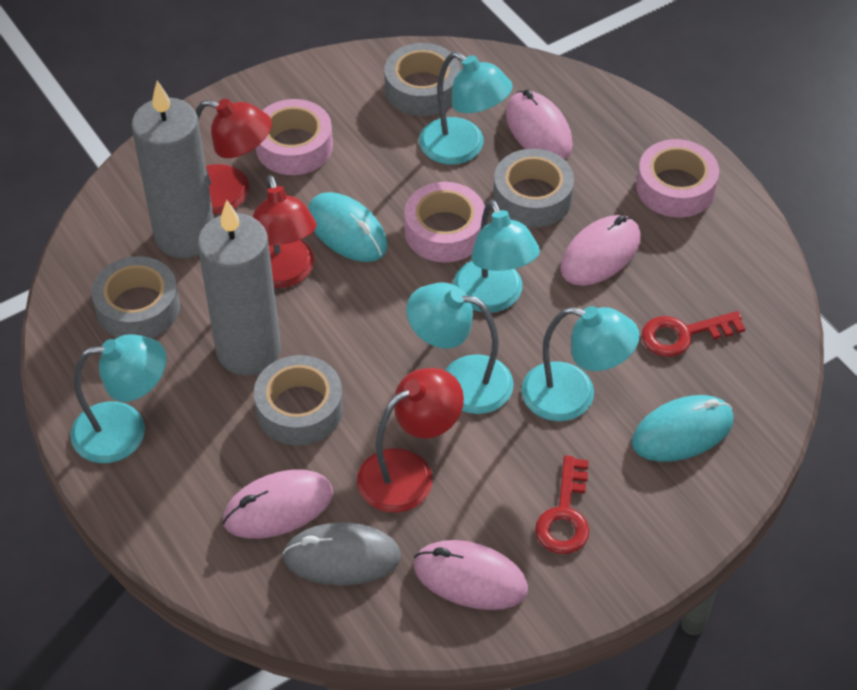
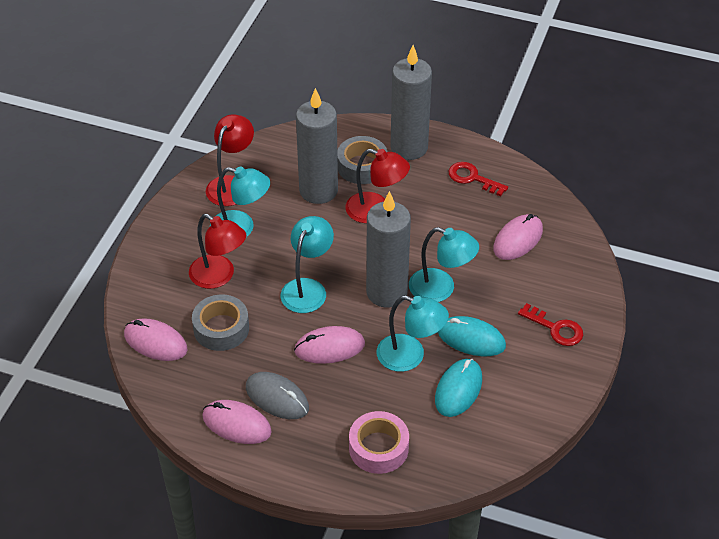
grey candle: [132,81,214,258] [198,200,281,376] = 2 -> [296,88,338,204] [366,191,411,308] [390,45,432,160] = 3
grey tape: [92,256,180,338] [254,355,343,445] [384,43,460,116] [493,149,574,228] = 4 -> [192,294,249,351] [337,136,387,184] = 2
pink tape: [256,99,333,175] [404,182,485,262] [636,139,719,218] = 3 -> [349,411,409,474] = 1
turquoise lamp: [70,334,166,463] [406,283,514,414] [419,52,513,165] [453,200,540,313] [521,306,640,421] = 5 -> [210,166,270,237] [281,216,334,313] [377,295,449,372] [409,227,479,302] = 4

